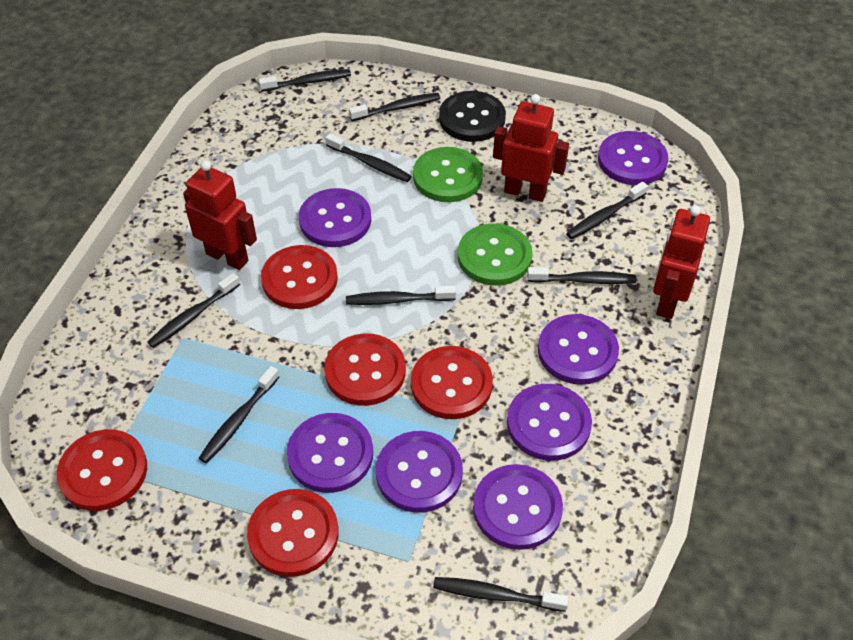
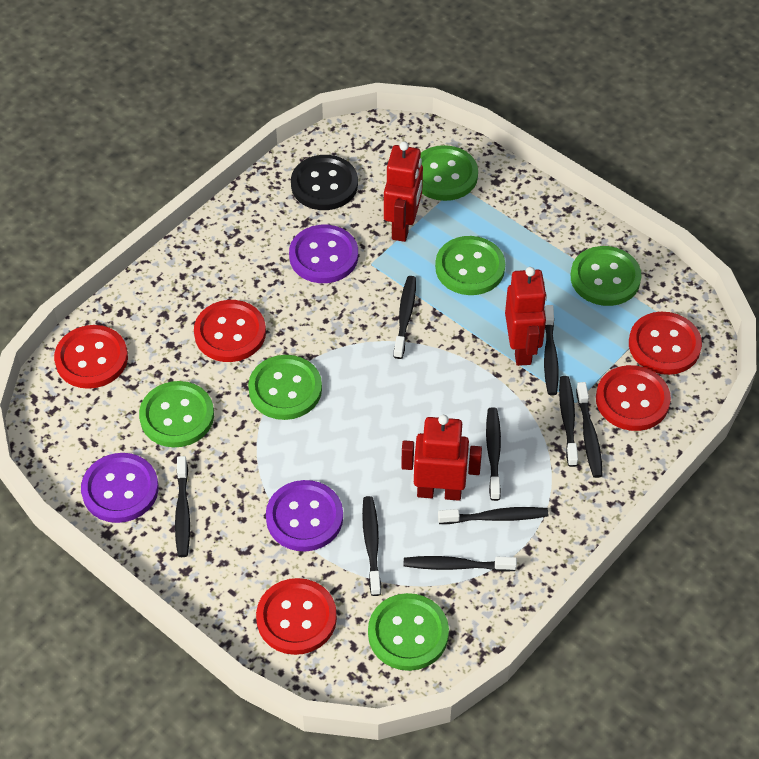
green button: [413,147,483,202] [458,223,533,286] = 2 -> [139,381,214,447] [248,355,322,420] [368,593,449,671] [421,145,478,201] [435,236,505,295] [571,246,641,306] = 6
purple button: [287,413,373,493] [299,188,371,247] [376,431,463,513] [473,464,563,550] [507,384,592,461] [538,314,619,385] [598,131,668,185] = 7 -> [81,453,159,523] [266,480,343,552] [289,225,358,283] = 3

